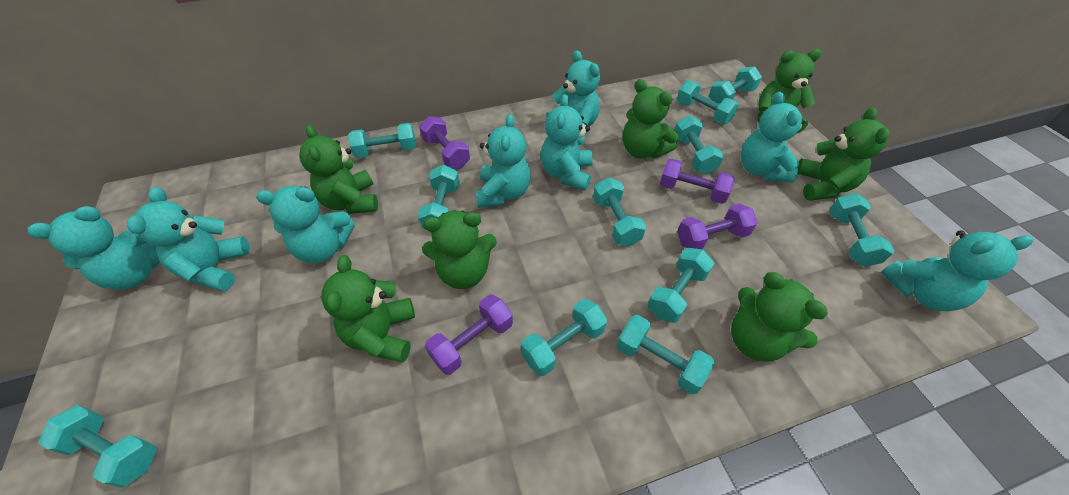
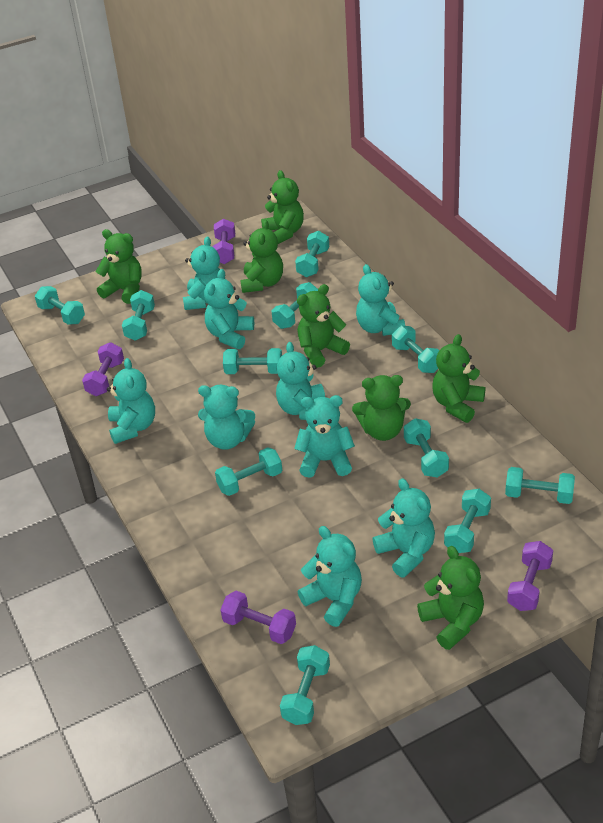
turquoise teddy bear: [28,206,159,290] [127,187,250,291] [256,186,355,263] [476,114,531,208] [541,94,593,191] [546,50,600,133] [741,92,805,182] [881,230,1034,311] = 8 -> [107,358,155,444] [183,237,225,310] [198,385,255,450] [204,269,254,349] [276,342,325,420] [294,395,355,478] [298,526,362,627] [356,264,405,336] [373,478,435,577] = 9

